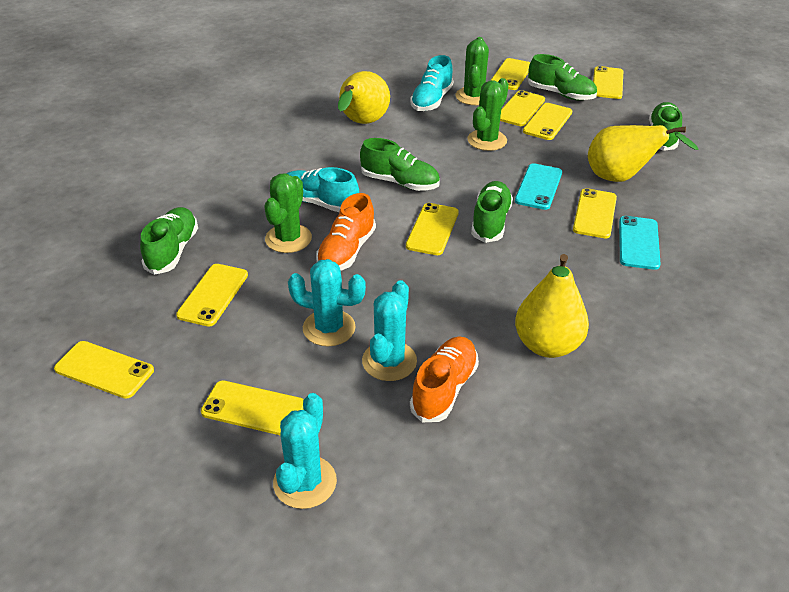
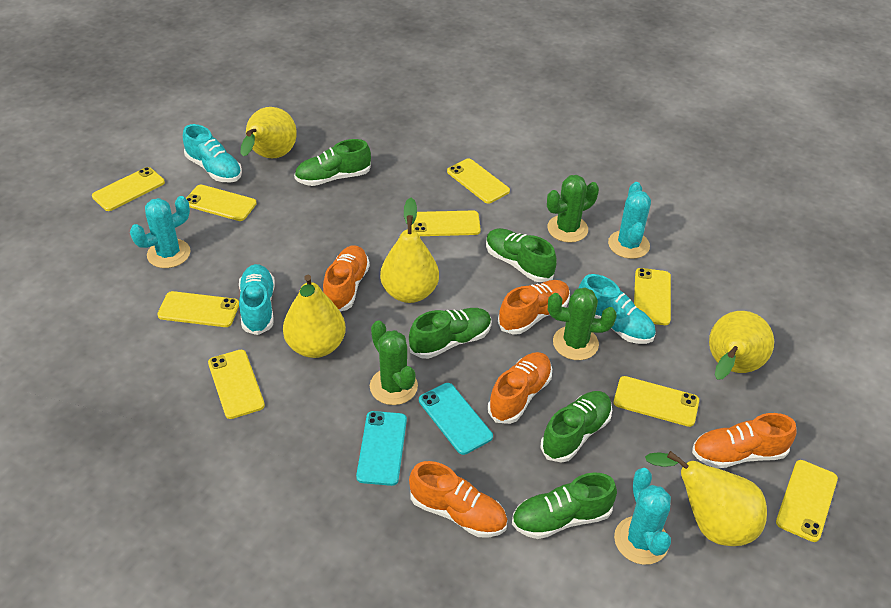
orange shoe: [316,193,376,271] [410,336,479,422] = 2 -> [323,245,370,311] [409,461,507,538] [488,352,552,424] [498,280,570,335] [692,413,797,468] = 5
turquoise shoe: [286,167,359,212] [410,55,453,111] = 2 -> [183,124,242,182] [239,264,275,335] [578,274,656,344] = 3
yellow pear: [338,71,390,124] [515,254,589,358] [588,125,699,182] = 3 -> [241,107,297,158] [283,275,346,358] [380,198,439,303] [645,451,767,546] [709,311,774,380] = 5

